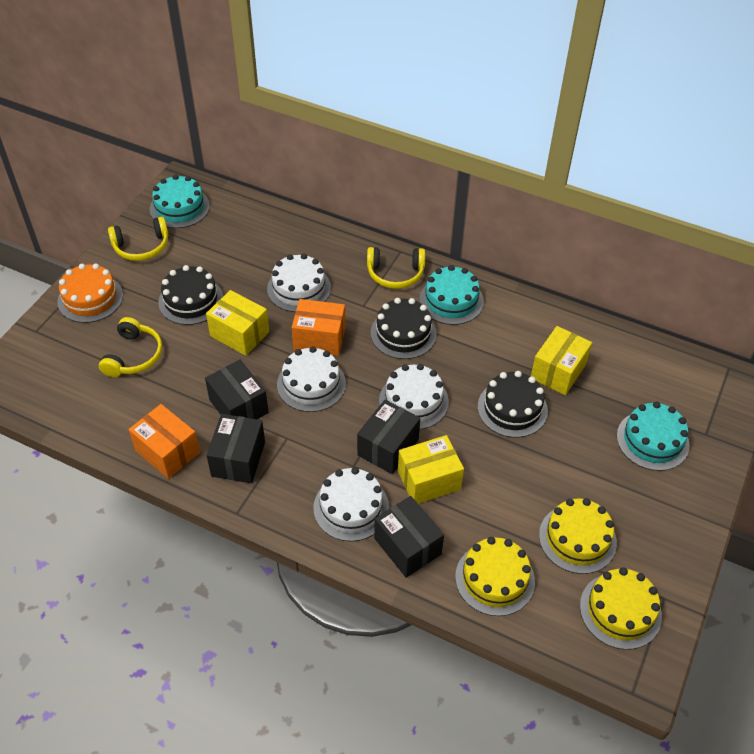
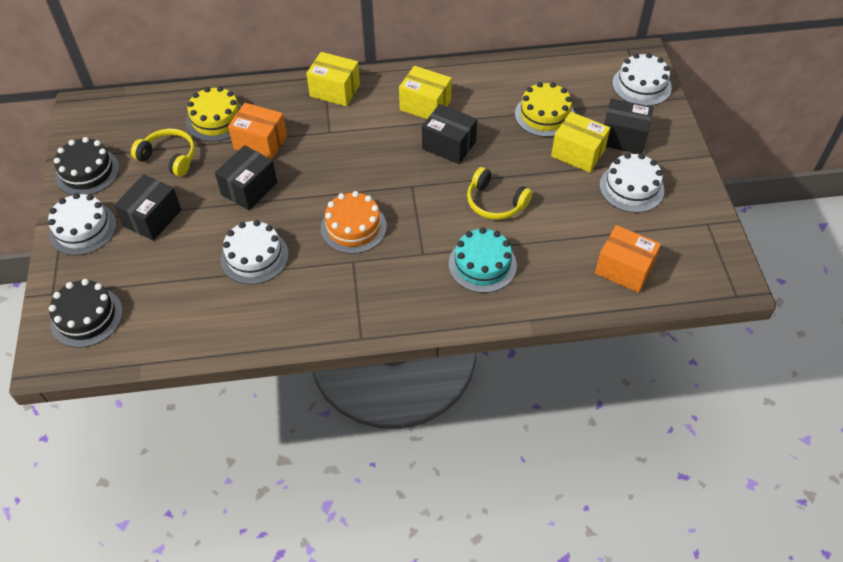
black cake: [158,265,223,325] [371,298,437,359] [478,371,548,438] = 3 -> [49,279,123,348] [54,137,119,195] = 2
turquoise cake: [150,175,210,228] [419,265,484,325] [617,401,689,471] = 3 -> [449,227,517,293] = 1
yellow cake: [455,537,535,616] [539,498,617,574] [580,567,662,650] = 3 -> [186,86,242,142] [515,82,575,137] = 2
yellow headphones: [99,317,163,377] [108,217,169,261] [367,247,425,289] = 3 -> [131,129,195,177] [467,167,532,220] = 2

